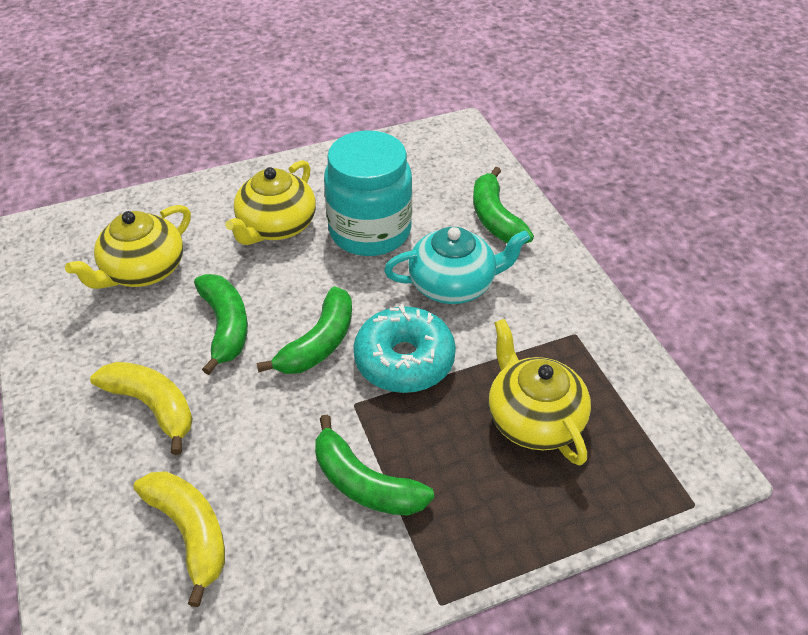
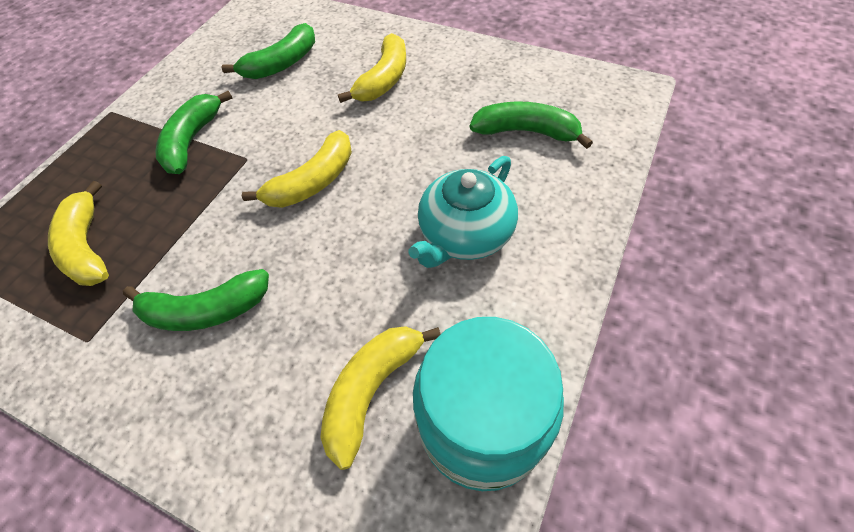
turquoise donut: [353,304,456,393] = 1 -> none = 0
yellow banana: [90,362,193,455] [134,471,225,607] = 2 -> [48,181,109,286] [242,130,352,208] [320,326,441,470] [338,33,406,103] = 4
yellow teapot: [65,205,191,289] [225,160,316,245] [489,319,591,465] = 3 -> none = 0

